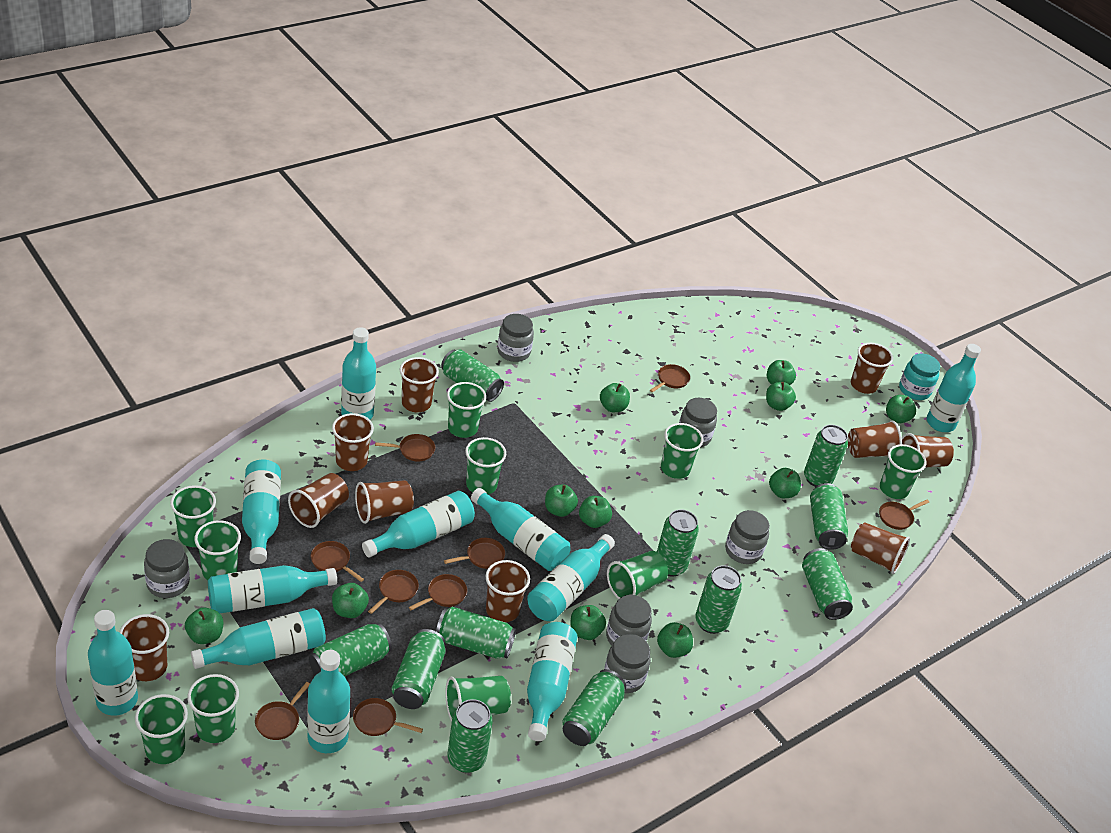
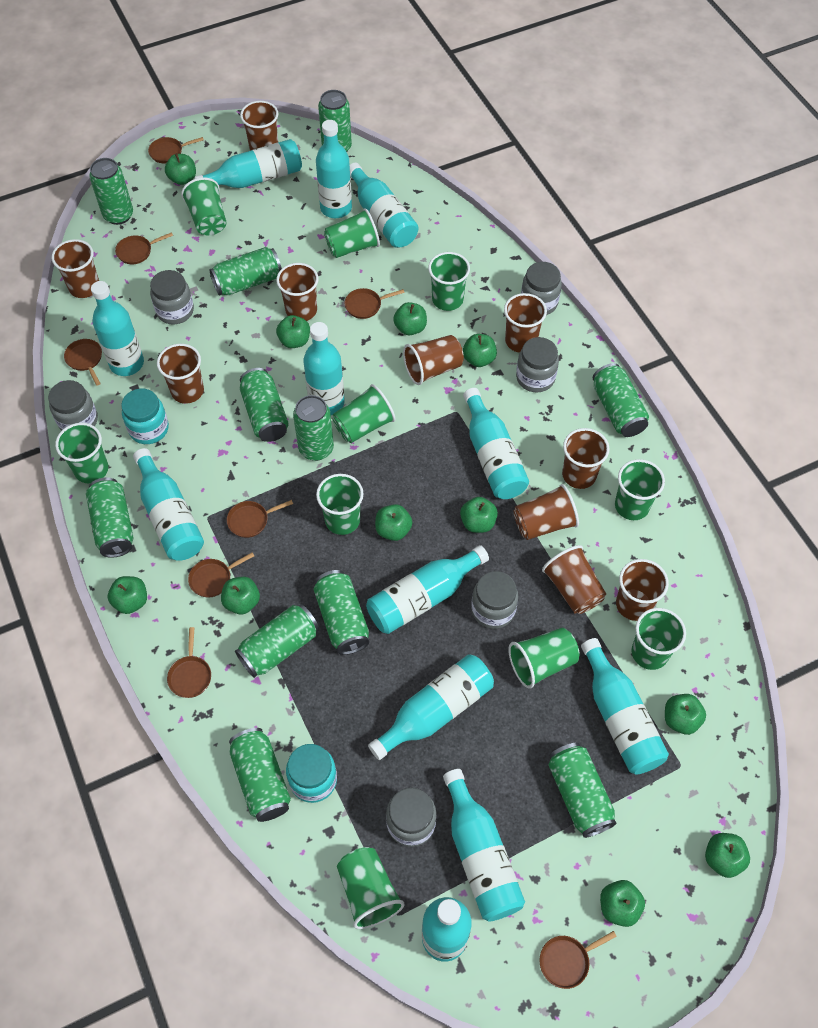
brown pan: [255,682,310,740] [311,541,364,582] [353,698,423,736] [368,570,419,614] [375,434,435,462] [409,574,467,610] [444,538,505,569] [650,364,690,392] [879,500,929,530] = 9 -> [64,339,102,386] [115,232,173,264] [148,137,204,163] [167,627,211,698] [188,552,254,598] [227,500,293,538] [345,288,405,319] [539,931,617,989] = 8
turquoise bottle: [88,610,138,716] [191,608,326,669] [208,565,337,613] [242,459,281,564] [307,650,350,753] [341,327,376,419] [362,491,475,557] [471,488,570,571] [527,534,615,621] [527,622,577,741] [927,344,981,432] = 11 -> [91,281,144,376] [133,448,204,561] [195,139,302,188] [303,322,345,415] [316,120,352,218] [350,163,418,248] [366,545,489,634] [368,654,494,760] [422,897,472,962] [443,769,525,922] [463,388,529,499] [581,638,669,775] = 12
turquoise jar: [899,353,940,400] = 1 -> [121,389,169,444] [286,744,337,803] = 2

